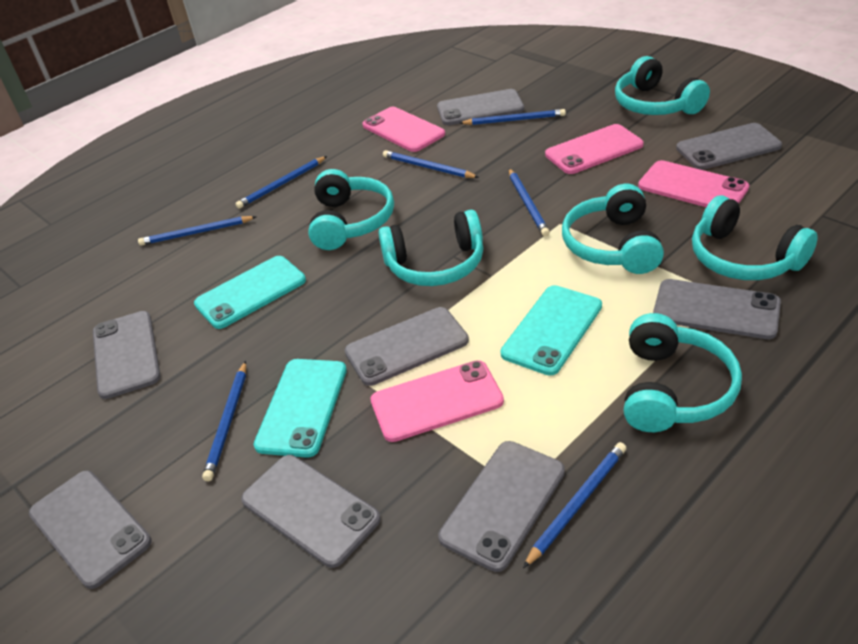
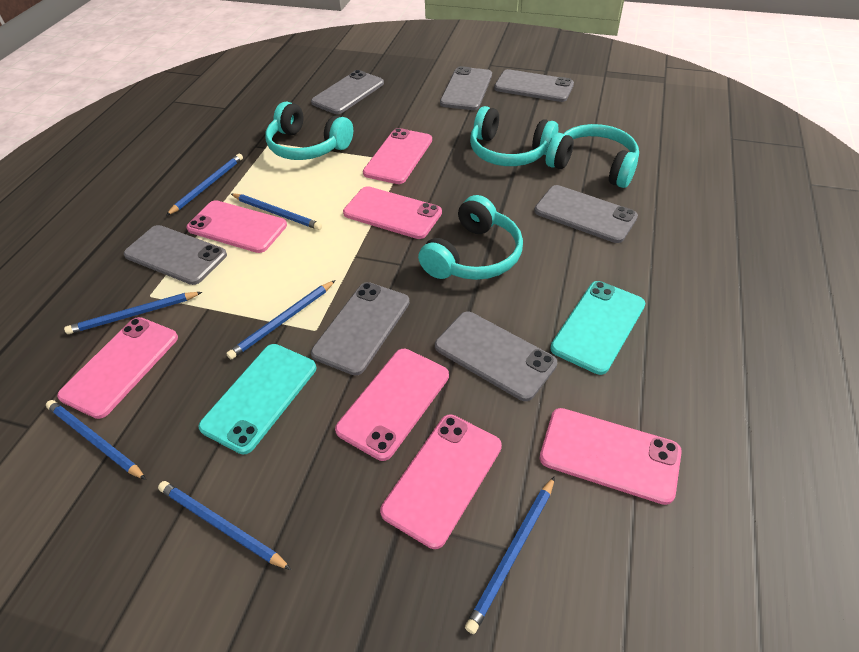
grey phone: [29,470,152,589] [93,311,160,399] [241,455,381,568] [345,307,469,386] [437,89,524,125] [438,441,565,572] [653,279,781,339] [676,123,782,170] = 8 -> [124,225,227,285] [311,70,384,114] [311,282,410,375] [435,312,557,401] [440,66,492,110] [494,69,574,102] [534,185,638,243] = 7
pink phone: [362,107,445,152] [370,360,504,442] [545,124,644,174] [638,160,749,207] = 4 -> [57,317,178,419] [186,200,287,253] [335,349,449,461] [343,186,442,239] [363,128,432,184] [380,414,502,549] [540,408,682,505] = 7
turquoise headphones: [308,169,394,250] [378,210,483,286] [562,184,664,274] [615,56,710,115] [624,313,742,432] [692,195,818,280] = 6 -> [265,101,353,160] [418,195,523,280] [470,106,558,166] [546,124,639,188] = 4
turquoise phone: [194,256,306,329] [253,359,347,458] [500,285,602,376] = 3 -> [198,344,316,455] [550,281,645,375] = 2

